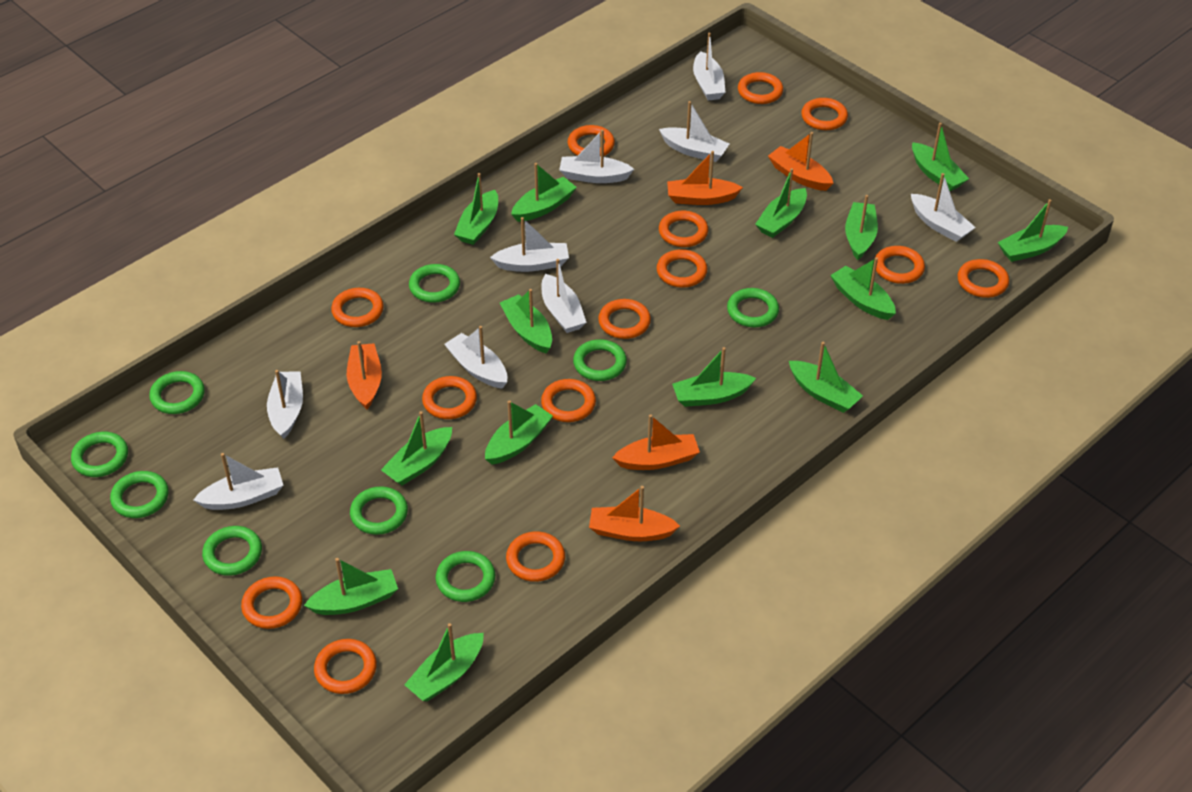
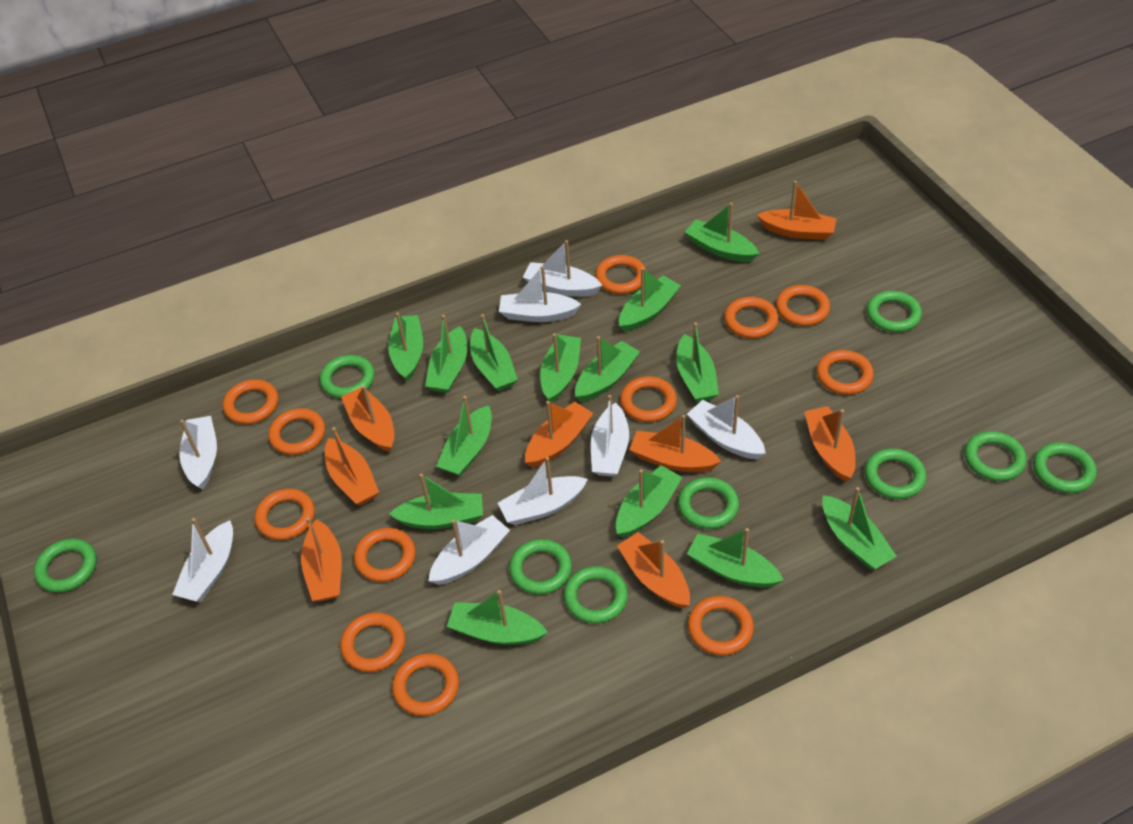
orange boat: [347,341,382,409] [589,486,680,541] [612,414,700,470] [667,151,743,205] [768,132,833,191] = 5 -> [301,517,342,601] [325,427,379,506] [341,385,394,452] [525,401,593,467] [617,532,690,608] [629,415,721,472] [757,181,837,240] [804,406,856,481] = 8
orange ring: [241,576,302,629] [314,639,377,694] [331,288,384,327] [422,376,477,419] [506,531,565,582] [541,379,596,422] [568,125,615,156] [598,299,651,339] [657,249,707,288] [659,211,708,247] [738,72,783,104] [801,98,848,130] [876,246,925,284] [958,259,1009,298] = 14 -> [223,379,278,424] [255,489,315,540] [268,408,325,455] [340,612,405,672] [354,528,416,582] [392,653,459,716] [595,255,646,294] [620,376,677,422] [688,596,754,656] [724,297,779,338] [776,285,830,326] [816,350,874,395] = 12
white boat: [193,453,284,510] [267,370,303,439] [444,326,507,389] [490,217,569,272] [542,259,587,333] [559,130,634,183] [659,101,729,162] [693,33,725,100] [911,173,976,242] = 9 -> [172,518,233,602] [179,416,217,490] [429,515,510,585] [498,457,588,525] [499,266,581,322] [523,240,602,297] [591,395,629,477] [687,395,766,459] = 8

